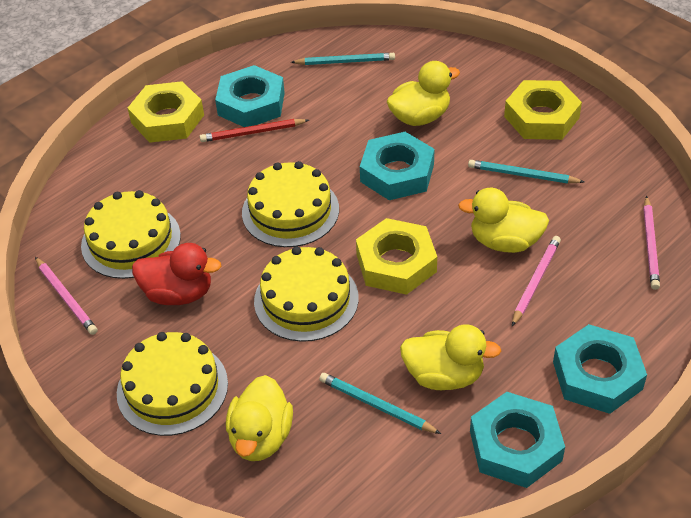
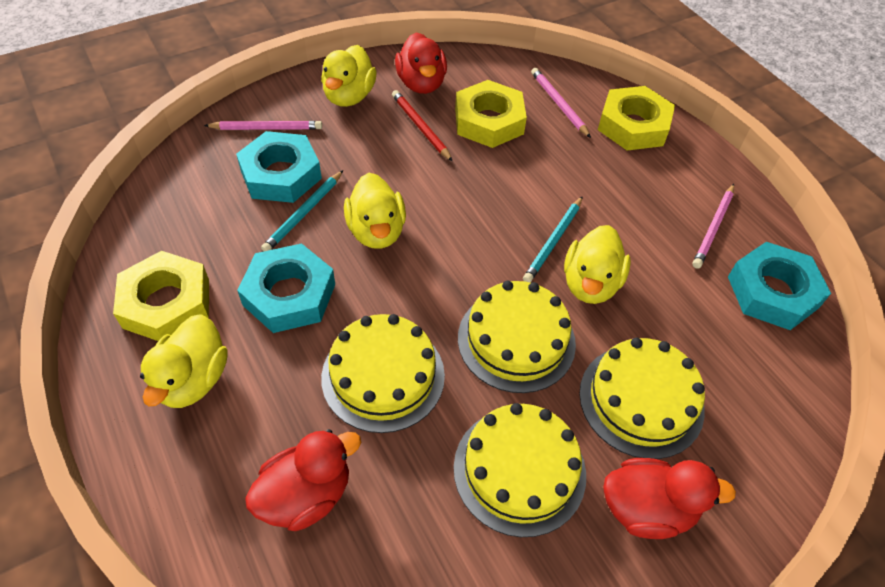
red duck: [132,243,221,305] = 1 -> [245,429,361,531] [395,32,447,94] [603,458,736,539] = 3
turquoise nut: [215,65,285,127] [360,132,434,200] [470,392,565,488] [553,324,647,414] = 4 -> [236,131,322,203] [237,243,335,333] [728,242,831,330] = 3
turquoise pencil: [291,53,395,65] [319,373,441,434] [468,160,584,184] = 3 -> [261,170,343,252] [523,196,583,283] = 2

